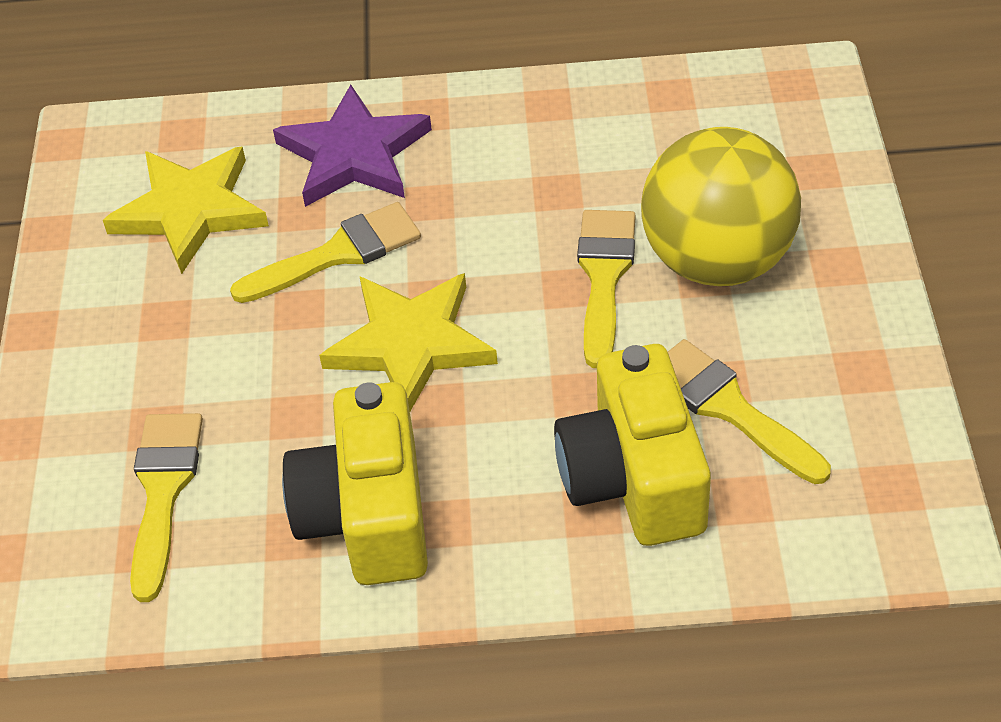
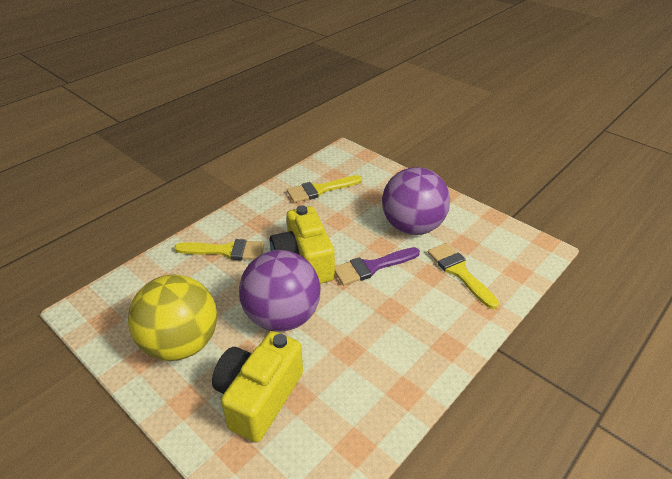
purple ball: none = 0 -> [239,250,321,332] [382,167,450,235] = 2
purple brush: none = 0 -> [335,247,420,285] = 1
purple star: [273,85,432,207] = 1 -> none = 0
yellow brush: [130,413,203,602] [230,202,421,303] [577,210,636,368] [668,339,831,484] = 4 -> [174,239,264,260] [287,175,362,203] [428,243,499,309] = 3
yellow star: [103,146,269,274] [319,273,498,411] = 2 -> none = 0

